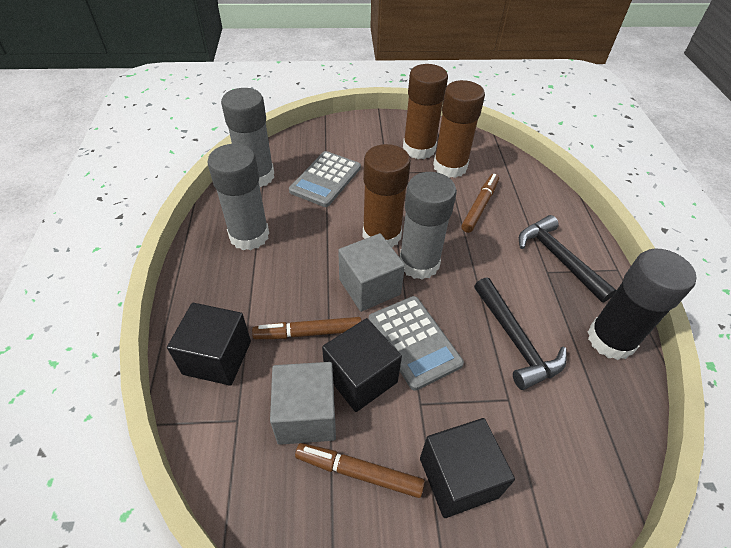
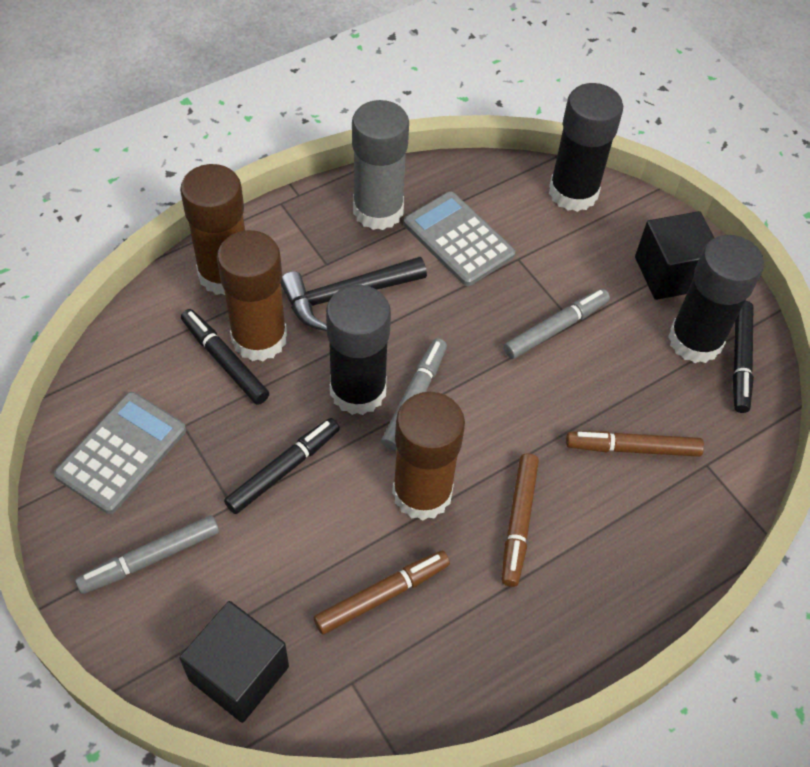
black cube: [167,303,251,386] [322,318,402,412] [420,418,515,518] = 3 -> [179,601,289,723] [635,211,714,300] = 2
black glue stick: [588,249,697,360] = 1 -> [326,285,391,415] [549,83,623,212] [668,235,764,363] = 3
black hammer: [474,277,567,390] [519,215,616,302] = 2 -> [281,257,427,331] = 1
black marker: none = 0 -> [181,309,269,405] [224,418,340,514] [732,301,754,413] = 3
grey cube: [270,362,336,445] [338,233,405,312] = 2 -> none = 0
grey glue stick: [207,144,269,250] [221,88,274,187] [400,172,457,280] = 3 -> [352,100,409,230] = 1
grey marker: none = 0 -> [75,515,219,594] [381,338,447,450] [504,289,610,359] = 3

